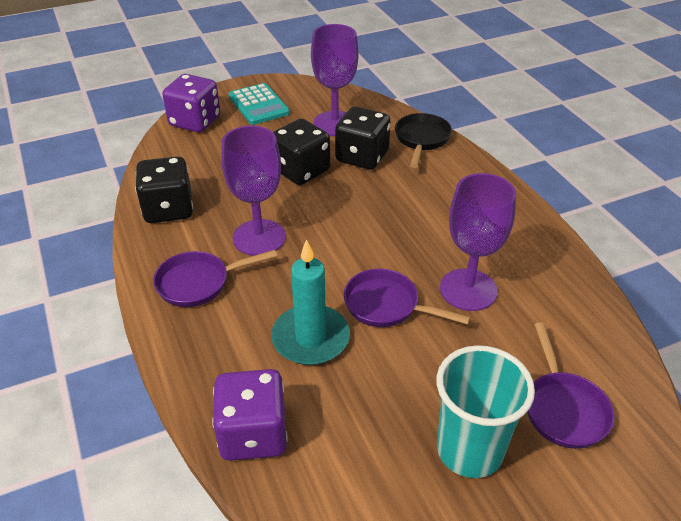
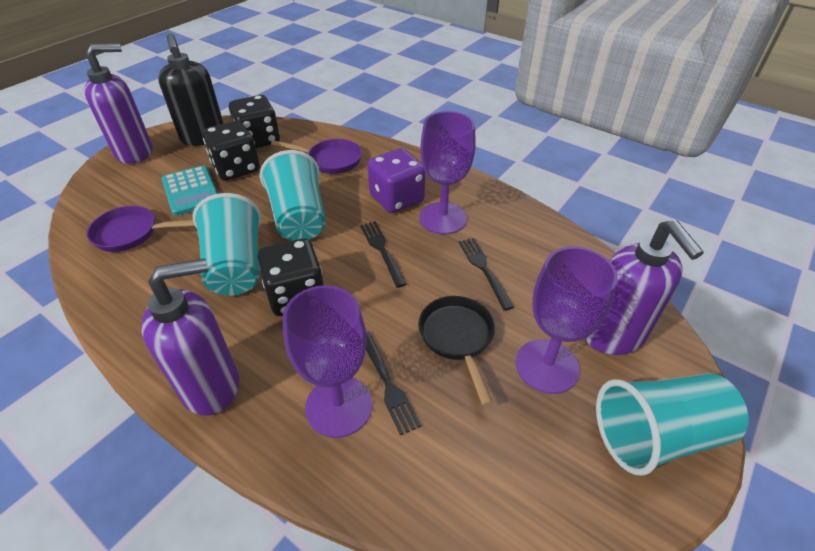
black fork: none = 0 -> [360,221,407,288] [366,331,421,435] [458,238,514,311] = 3
black soap dispenser: none = 0 -> [158,33,224,146] = 1
purple dice: [162,74,220,132] [212,369,288,461] = 2 -> [368,148,425,213] = 1
purple pan: [153,250,277,307] [344,269,471,327] [527,322,615,449] = 3 -> [87,206,195,252] [271,139,362,174] = 2
purple soap dispenser: none = 0 -> [84,44,152,164] [141,259,239,415] [585,220,704,355] = 3
turquoise candle: [271,239,350,365] = 1 -> none = 0
turquoise cup: [436,345,535,478] = 1 -> [193,193,261,296] [260,150,326,241] [596,373,748,476] = 3

